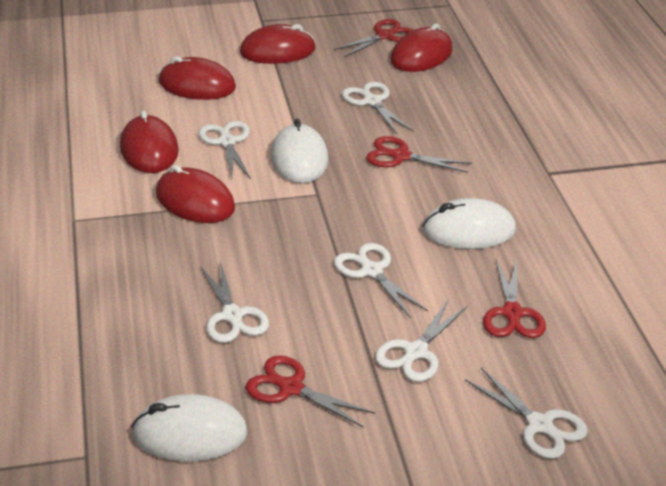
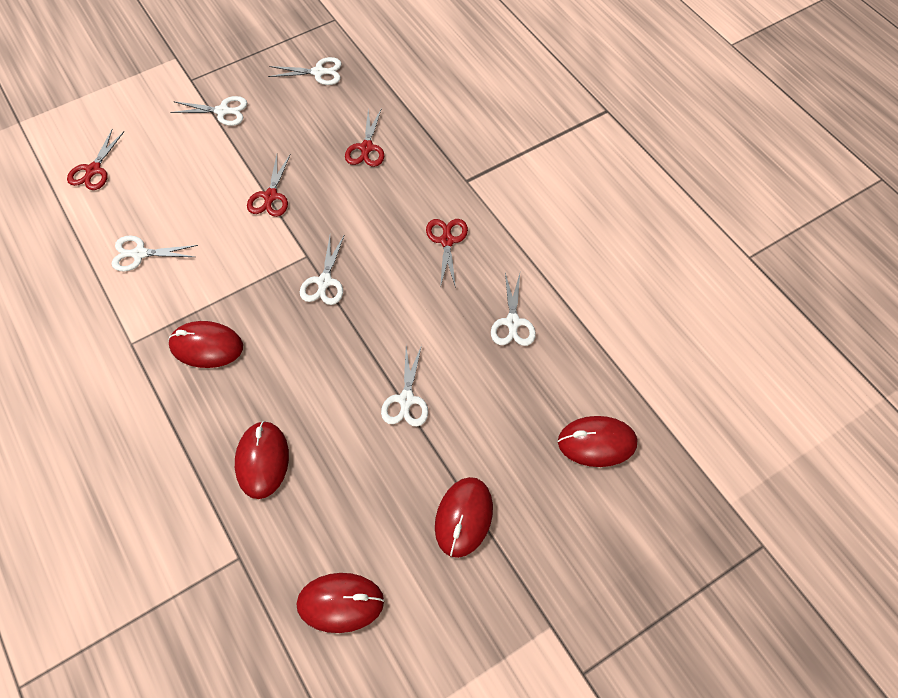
white mouse: [131,394,248,462] [271,119,328,183] [422,198,516,249] = 3 -> none = 0

